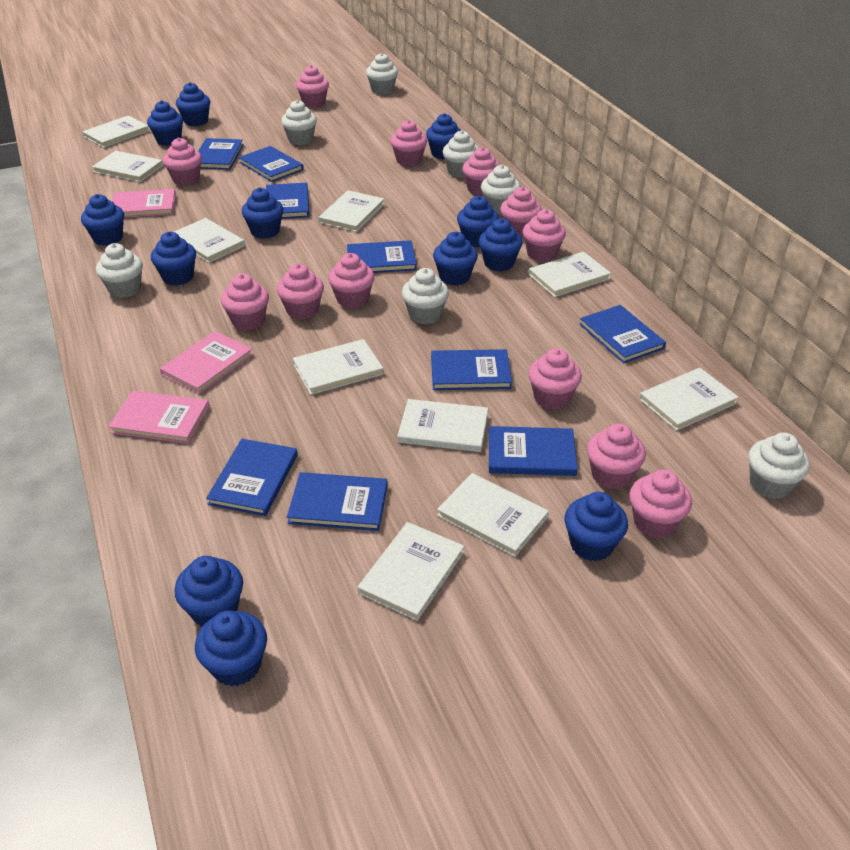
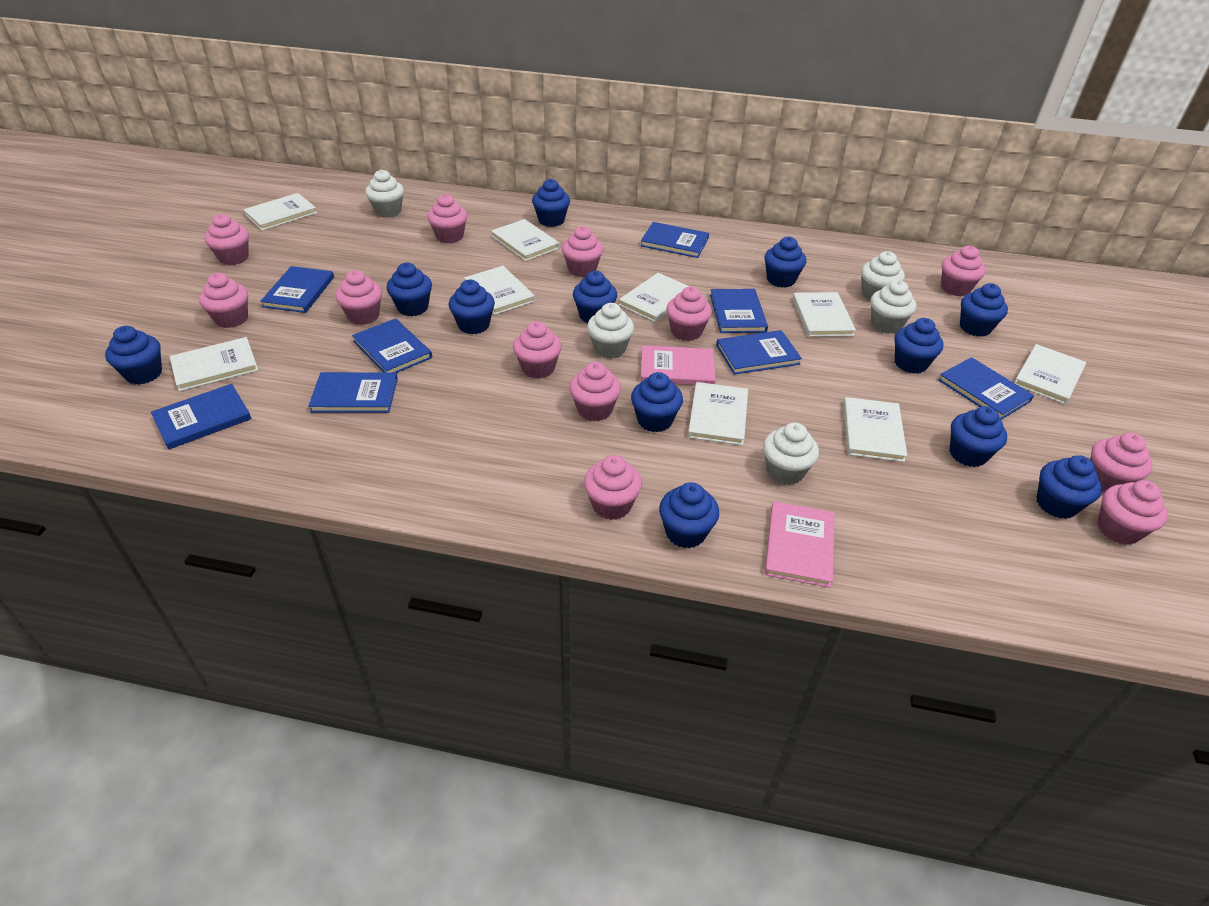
blue book: [198,138,243,170] [206,439,298,516] [239,146,304,182] [266,183,309,219] [287,472,388,531] [347,240,416,273] [431,349,512,390] [489,426,577,476] [580,305,666,363] = 9 -> [151,384,251,449] [260,266,334,313] [308,372,398,413] [352,318,432,373] [641,222,709,258] [710,289,768,333] [716,330,802,375] [938,357,1034,420] = 8
pink book: [108,391,209,444] [112,189,176,218] [160,331,253,394] = 3 -> [641,345,716,385] [765,501,835,588] = 2
white book: [82,116,150,148] [92,151,163,182] [174,218,245,263] [293,339,384,395] [318,190,384,232] [358,522,464,621] [397,399,488,452] [437,473,549,557] [528,252,611,297] [639,368,739,431] = 10 -> [170,337,258,391] [243,193,317,231] [464,266,535,315] [491,219,560,261] [619,273,689,322] [688,382,748,445] [793,292,856,337] [844,397,907,462] [1014,344,1086,404] = 9
white cupcake: [96,243,143,298] [281,100,317,145] [366,53,398,95] [402,268,449,324] [443,130,479,178] [481,165,521,214] [748,433,810,499] = 7 -> [365,169,404,218] [587,303,634,359] [763,423,819,485] [861,251,905,300] [871,280,916,334] = 5

